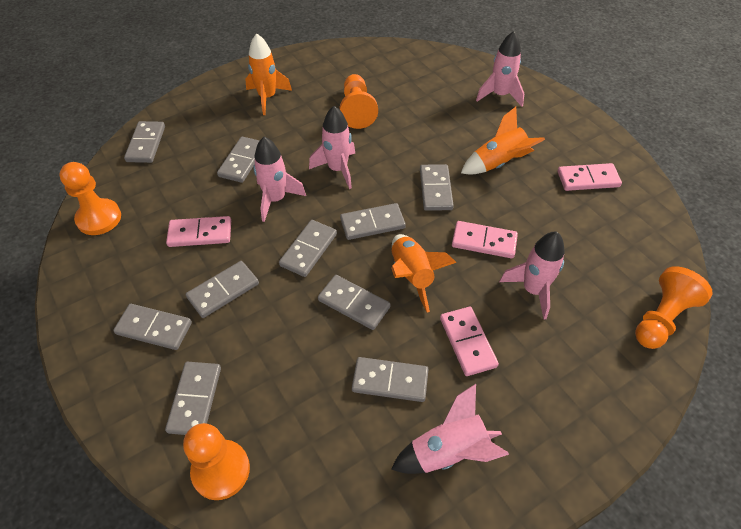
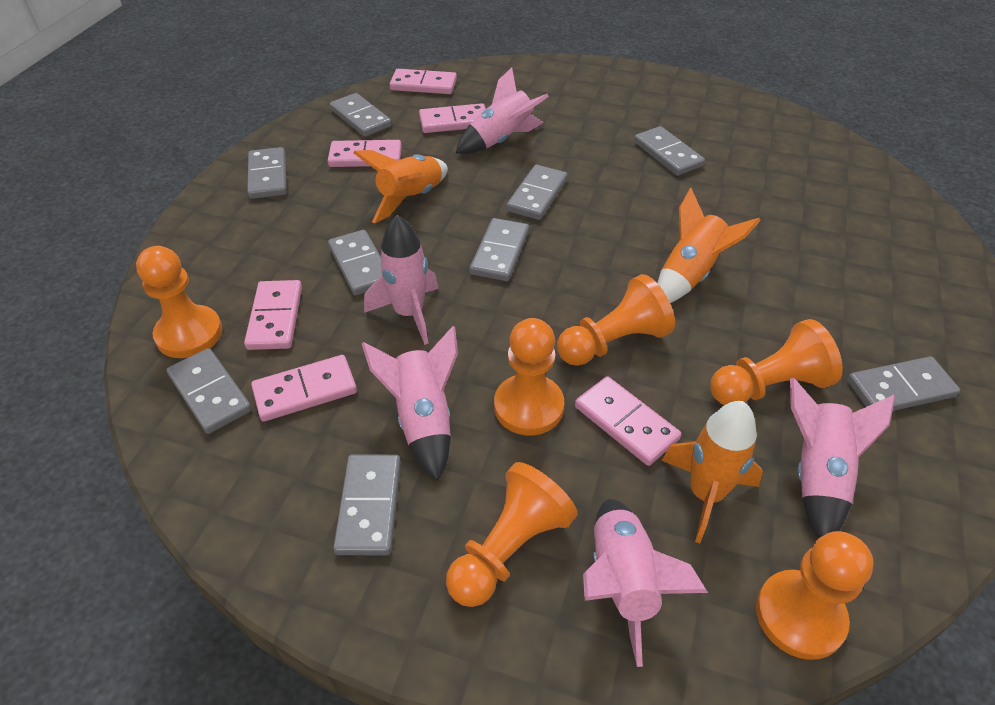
grey domino: [113,304,192,350] [124,121,165,163] [165,362,221,435] [186,261,259,318] [217,137,260,183] [279,220,337,277] [318,275,391,330] [340,203,406,240] [352,357,428,402] [420,164,454,211] = 10 -> [166,348,252,434] [247,147,287,199] [328,230,382,296] [330,93,392,137] [333,454,401,555] [470,218,529,281] [506,165,568,220] [634,126,705,176] [847,356,960,411] = 9
orange pawn: [59,162,121,235] [183,423,250,500] [339,74,378,129] [635,266,713,349] = 4 -> [136,246,222,358] [446,462,578,607] [494,318,565,435] [557,274,675,366] [710,319,843,405] [756,531,874,660] = 6
pink domino: [166,216,231,247] [440,307,499,376] [452,221,518,258] [558,163,622,191] = 4 -> [244,280,302,350] [251,355,357,422] [328,140,402,167] [389,69,457,94] [419,103,486,133] [575,376,681,466] = 6

